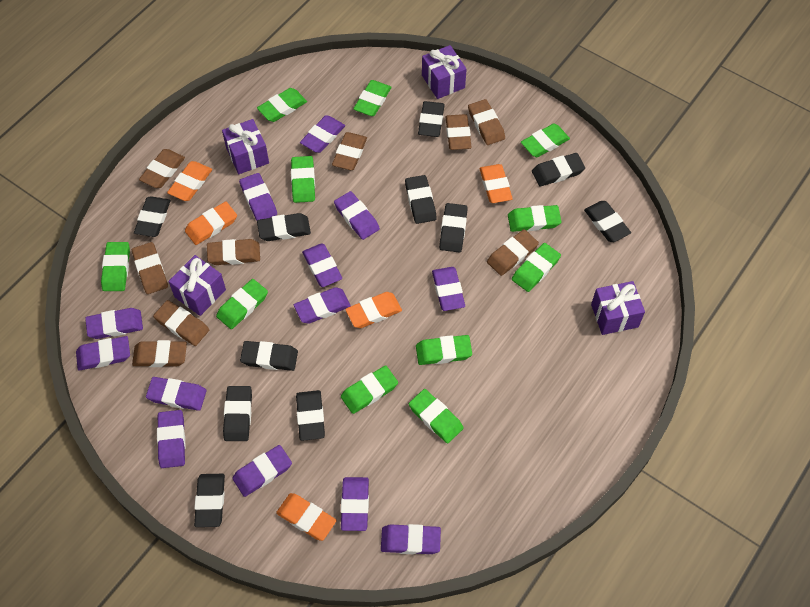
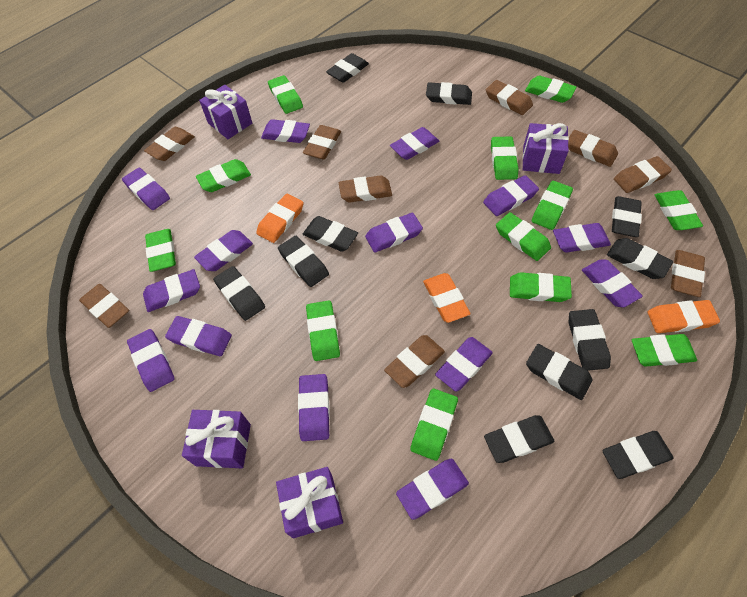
green eraser: [101,242,130,291] [216,279,268,329] [257,88,307,122] [291,156,315,203] [341,365,398,414] [353,80,392,116] [409,389,464,443] [416,335,472,365] [508,205,561,232] [512,243,561,292] [521,124,570,157] = 11 -> [145,229,176,272] [196,159,251,192] [268,75,303,114] [306,301,340,361] [410,388,458,461] [491,136,518,180] [496,212,551,261] [510,272,572,302] [525,76,577,103] [532,181,573,230] [632,334,697,367] [655,190,703,230] = 12
orange eraser: [167,161,212,201] [185,201,237,245] [276,493,337,541] [345,292,402,328] [480,164,513,203] = 5 -> [256,194,303,243] [423,273,471,323] [648,300,720,333] = 3
purple eraser: [76,336,130,371] [85,308,143,339] [146,377,206,411] [157,410,185,468] [232,445,292,497] [239,173,277,221] [294,287,351,324] [300,115,345,153] [302,243,342,287] [334,191,380,240] [341,477,369,531] [381,524,441,554] [432,267,465,311] = 13 -> [122,168,170,210] [127,329,175,392] [143,269,200,312] [165,316,232,356] [194,230,253,271] [261,119,310,143] [298,374,330,441] [365,213,423,253] [390,127,439,160] [396,459,469,520] [435,337,493,392] [483,175,539,216] [553,223,611,253] [582,260,643,307] = 14

